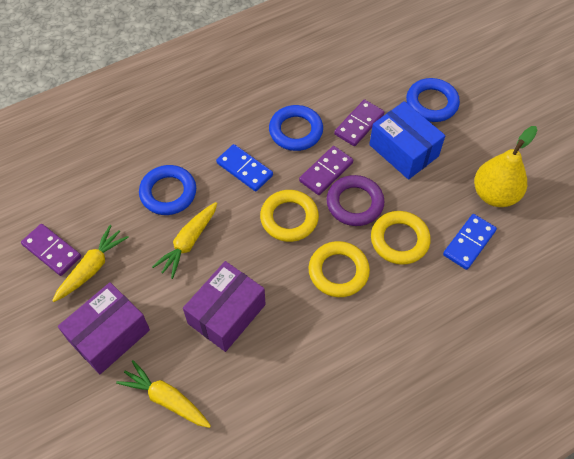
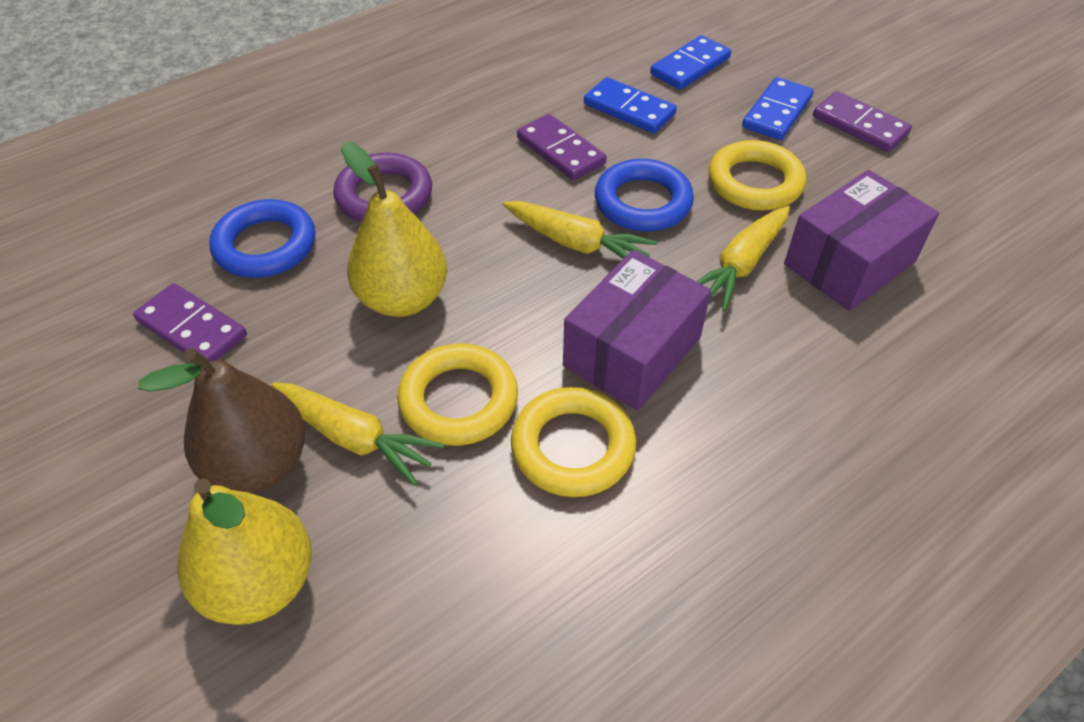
blue box: [369,101,445,180] = 1 -> none = 0
blue domino: [216,144,273,191] [443,214,497,270] = 2 -> [584,77,677,133] [650,35,731,90] [742,77,814,140] = 3
blue ring: [139,165,196,215] [269,105,323,151] [406,78,460,122] = 3 -> [210,199,315,278] [595,159,694,232] = 2
brown pear: none = 0 -> [138,348,305,494] = 1
yellow pear: [474,126,537,207] = 1 -> [177,478,312,625] [341,142,447,317] = 2

